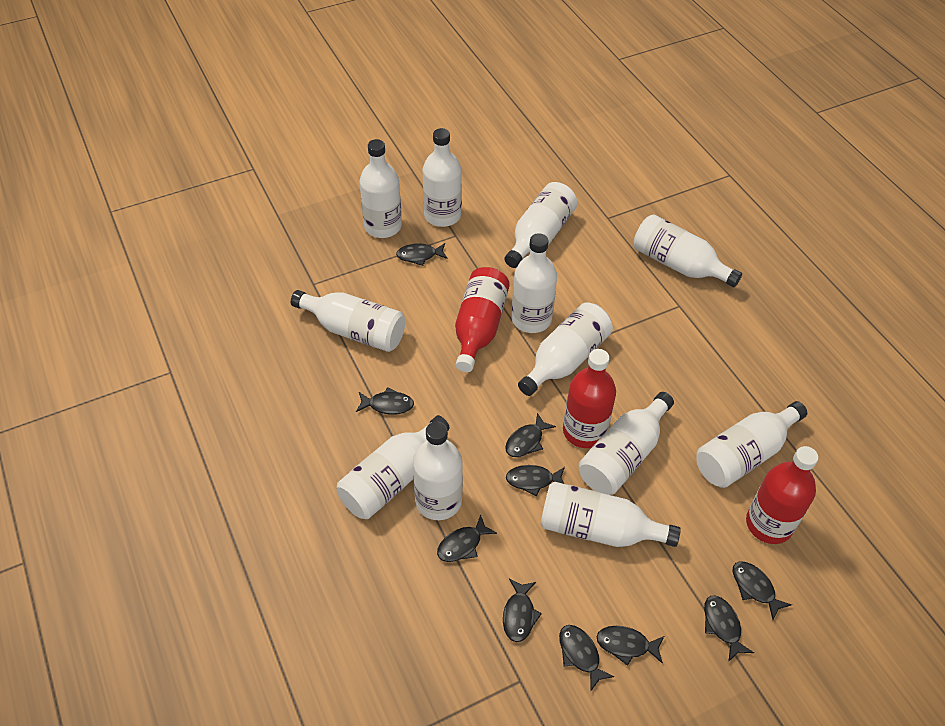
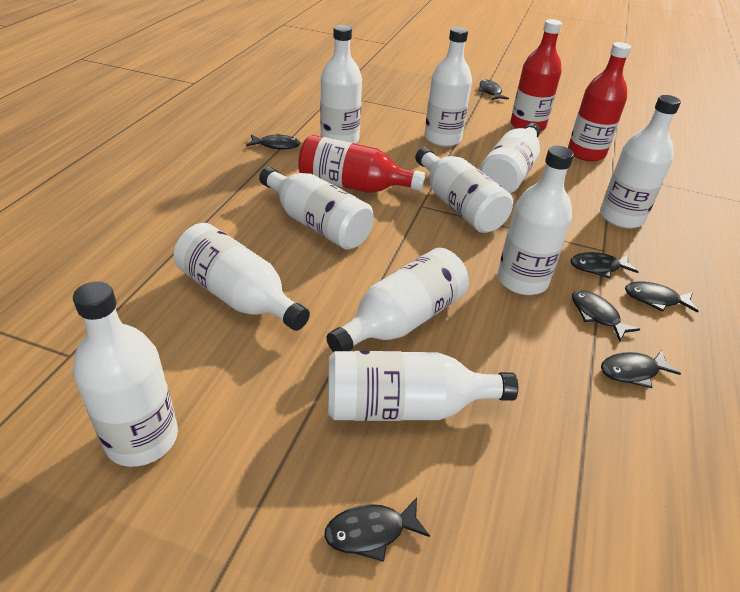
black fish: [356,387,414,415] [396,243,448,266] [437,514,497,562] [503,579,542,642] [505,413,556,457] [506,465,565,496] [559,625,615,691] [597,626,664,666] [704,596,754,662] [732,561,792,620] = 10 -> [246,134,300,150] [324,497,430,562] [478,79,509,100] [571,252,638,278] [572,290,640,342] [601,350,681,388] [625,282,698,312] = 7
white bottle: [291,290,405,352] [337,415,450,519] [359,139,402,238] [413,421,463,520] [423,128,462,227] [505,182,577,268] [511,233,557,333] [518,303,613,396] [541,482,681,547] [578,392,674,495] [633,214,742,287] [696,401,807,488] = 12 -> [73,281,178,467] [174,223,310,331] [259,167,374,250] [320,25,362,144] [327,248,469,352] [328,351,518,421] [415,147,513,233] [424,27,472,147] [479,123,540,193] [498,146,574,295] [600,95,681,229] = 11

